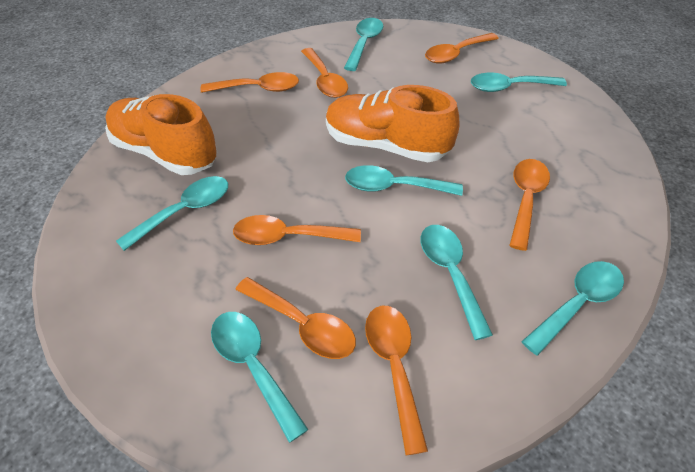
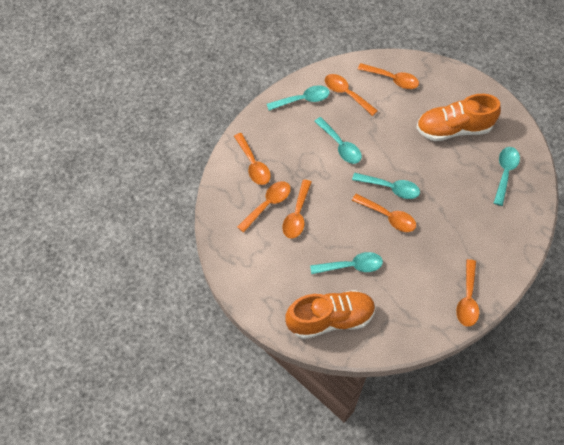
turquoise spoon: [116,176,228,251] [211,312,309,443] [344,18,383,71] [345,165,463,196] [421,225,493,340] [471,73,567,92] [521,261,624,356] = 7 -> [267,85,330,111] [310,252,383,274] [314,117,362,164] [352,173,420,199] [494,147,520,206] = 5

